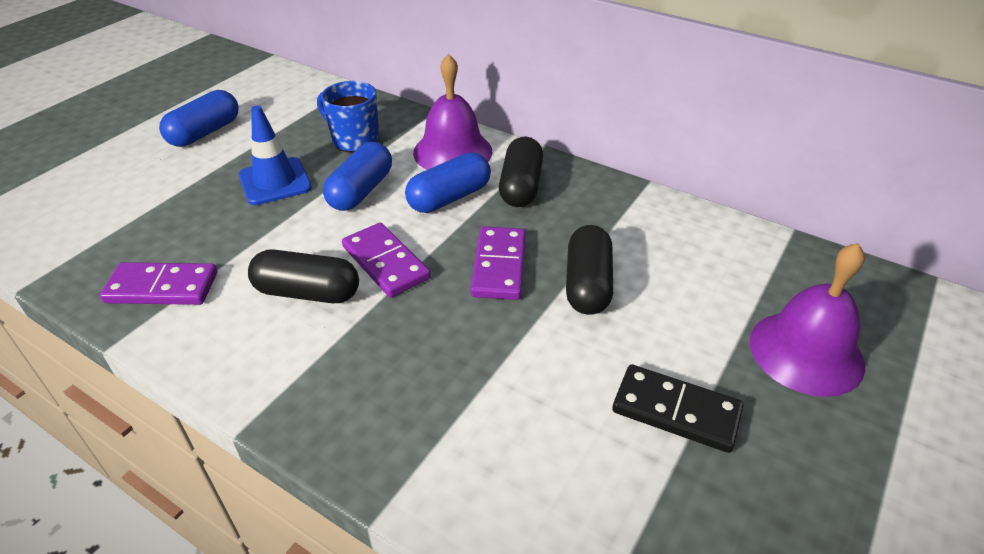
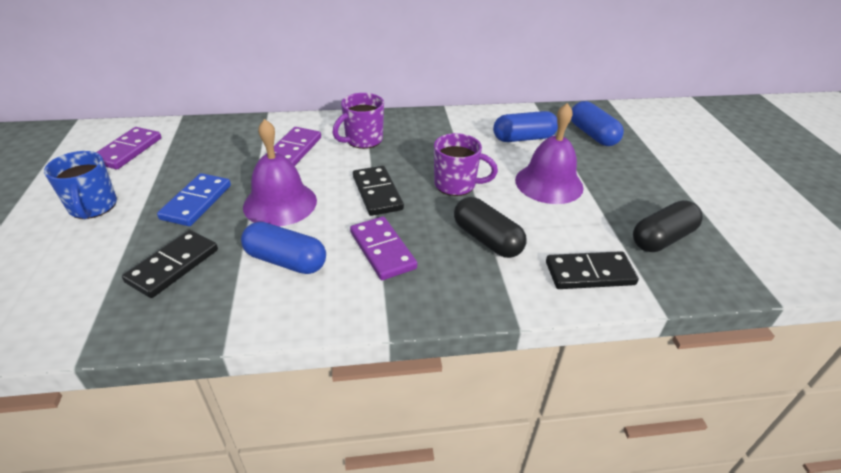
black capsule: [248,249,359,303] [499,137,543,207] [566,225,613,315] = 3 -> [454,197,527,258] [633,200,703,252] = 2
black domino: [612,364,744,453] = 1 -> [122,230,218,298] [353,166,404,216] [546,251,639,289] = 3
blue domino: none = 0 -> [157,173,231,226] = 1
blue traffic cone: [239,106,312,205] = 1 -> none = 0
purple mug: none = 0 -> [332,93,384,149] [434,133,498,196] = 2

